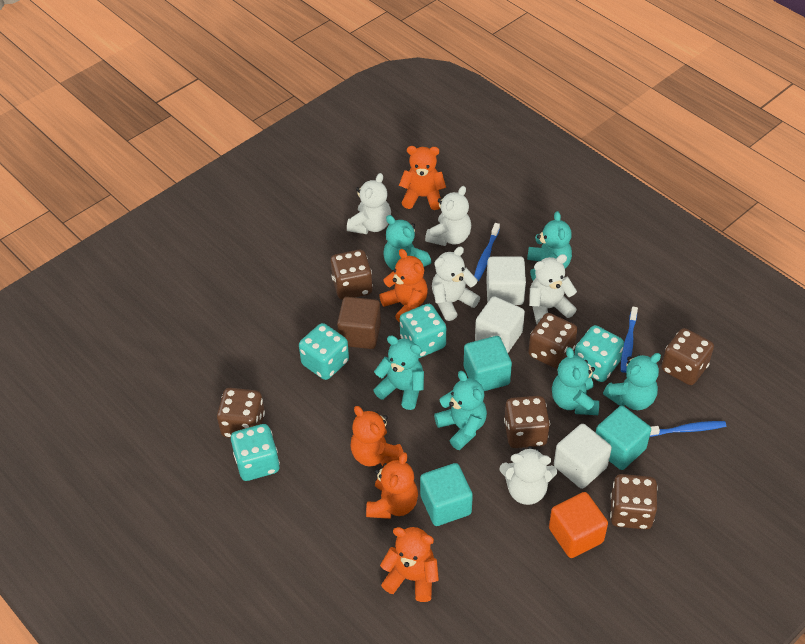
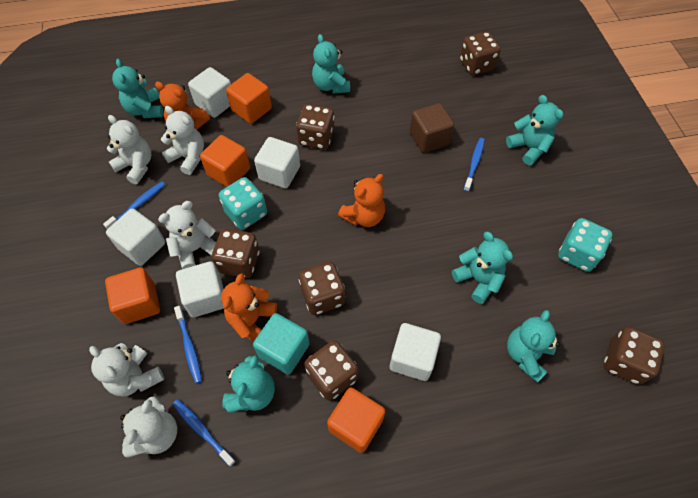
blue toothbrush: [474,223,500,281] [621,307,638,373] [650,421,726,437] = 3 -> [103,182,165,229] [173,399,236,467] [174,306,202,384] [464,138,485,192] = 4
orange cube: [549,492,608,558] = 1 -> [105,267,160,324] [200,135,250,187] [226,73,272,124] [327,388,385,453] = 4
orange teddy bear: [350,406,404,467] [366,452,418,519] [379,249,428,323] [380,527,439,602] [399,146,446,210] = 5 -> [155,82,210,130] [221,273,277,342] [338,174,385,227] = 3
turquoise cube: [420,463,473,526] [464,336,512,391] [596,406,651,470] = 3 -> [253,313,310,374] = 1
turquoise dice: [231,424,280,481] [299,323,349,380] [400,304,446,358] [574,325,624,382] = 4 -> [219,177,267,230] [558,218,612,272] = 2
white cube: [475,296,525,353] [486,256,526,305] [554,424,612,489] = 3 -> [106,209,165,266] [176,261,224,317] [188,67,231,118] [254,137,300,188] [390,323,441,381] = 5

